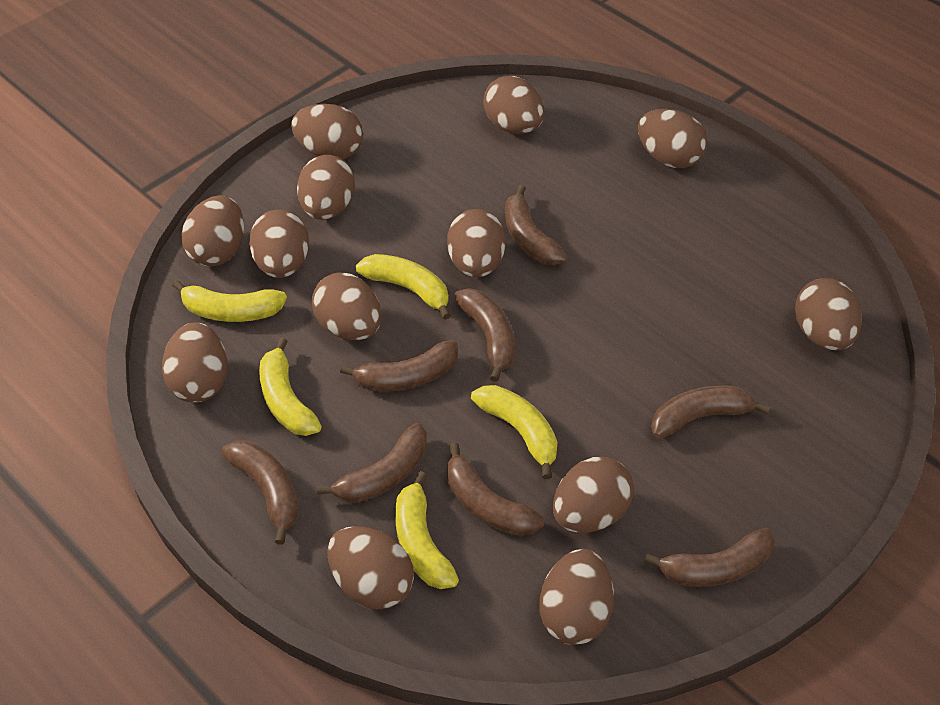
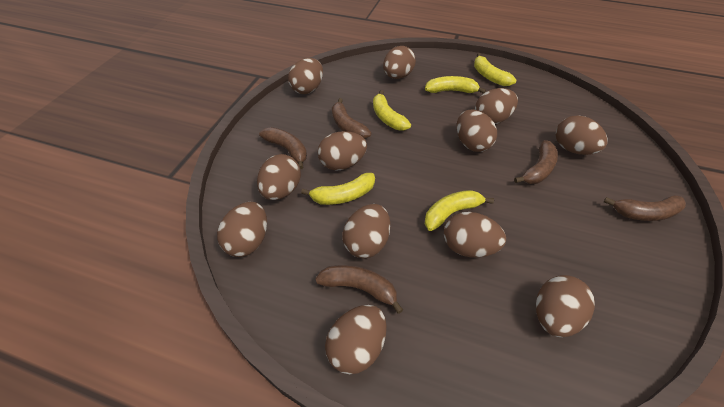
brown banana: [222,440,299,545] [317,423,427,503] [340,340,458,392] [447,443,544,536] [454,288,515,382] [505,185,567,265] [644,528,775,587] [651,386,770,438] = 8 -> [259,127,307,169] [315,265,403,314] [332,98,371,139] [514,140,558,184] [604,195,686,221] = 5
brown egg: [162,322,228,402] [181,195,244,267] [249,209,309,278] [291,104,363,159] [297,155,355,220] [311,273,381,340] [327,526,414,610] [447,209,506,277] [483,76,544,134] [539,549,614,645] [553,457,634,533] [638,109,707,168] [795,278,862,350] = 13 -> [217,202,267,257] [257,154,301,200] [288,58,323,94] [318,131,367,170] [325,305,387,375] [343,204,390,258] [383,46,416,79] [444,212,506,257] [457,109,497,152] [475,88,518,124] [536,275,595,337] [555,116,608,155] = 12

